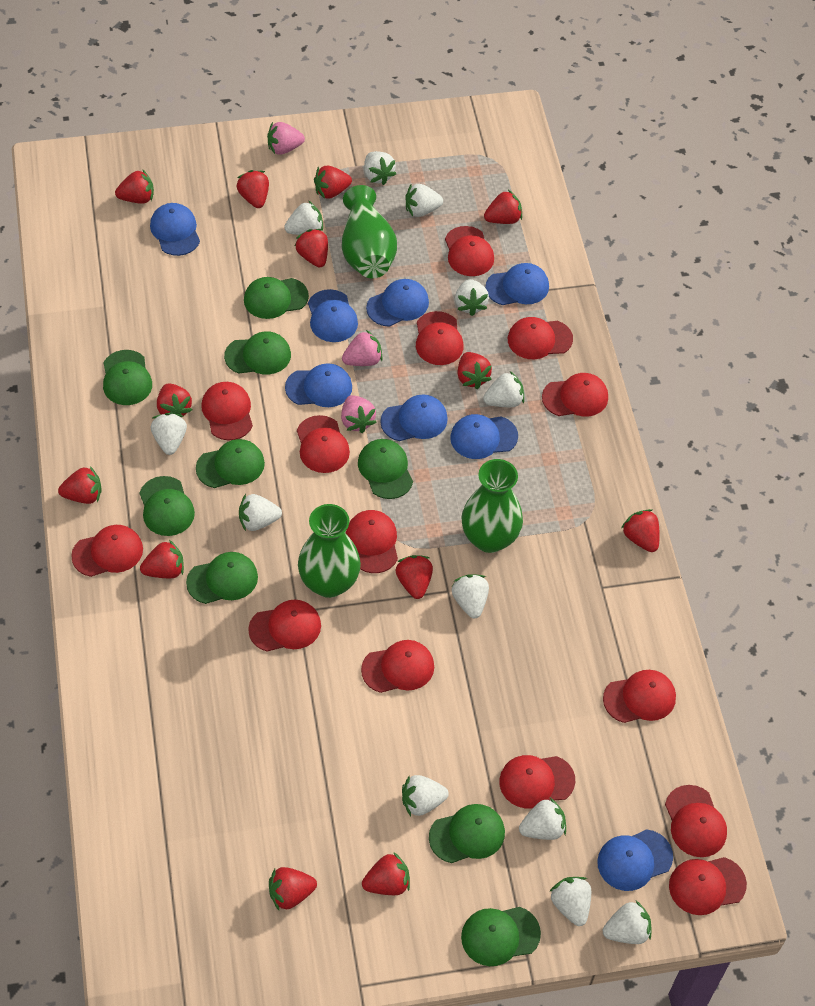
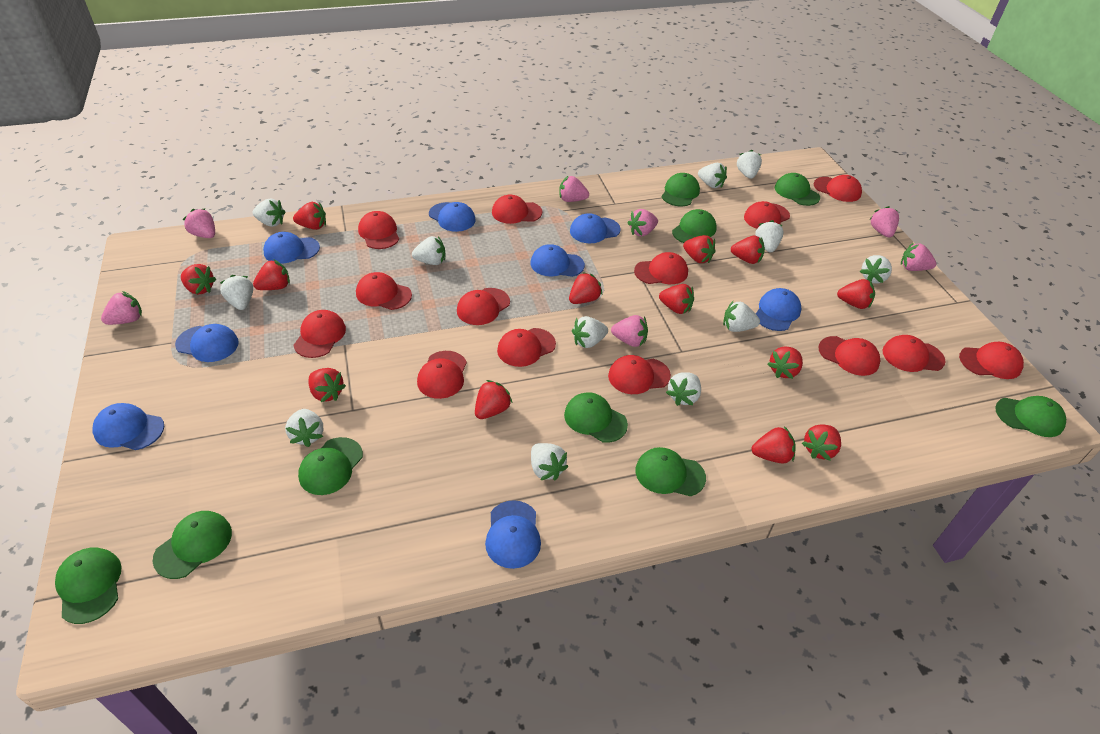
green vase: [298,504,361,598] [342,185,397,278] [461,459,523,553] = 3 -> none = 0
pink strawberry: [267,122,305,154] [341,395,377,433] [342,330,383,366] = 3 -> [101,291,142,325] [183,209,215,238] [559,176,589,202] [611,315,648,347] [628,209,658,236] [869,206,899,238] [901,242,937,271] = 7

